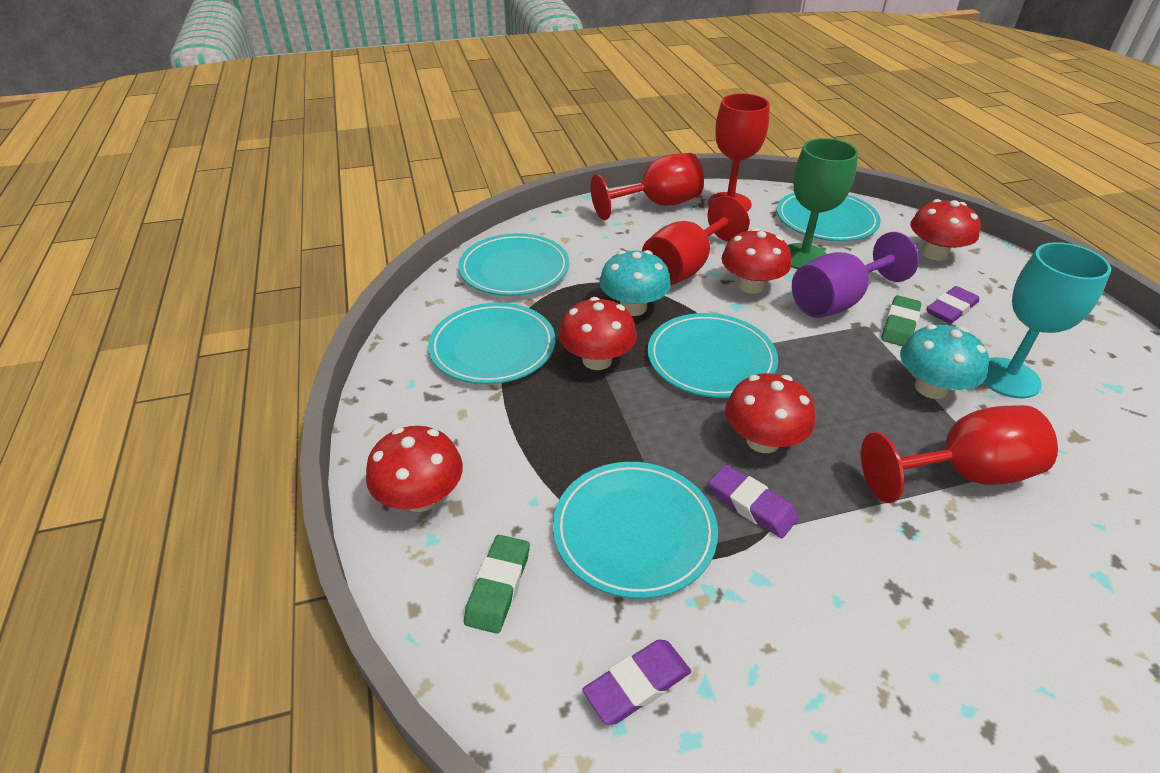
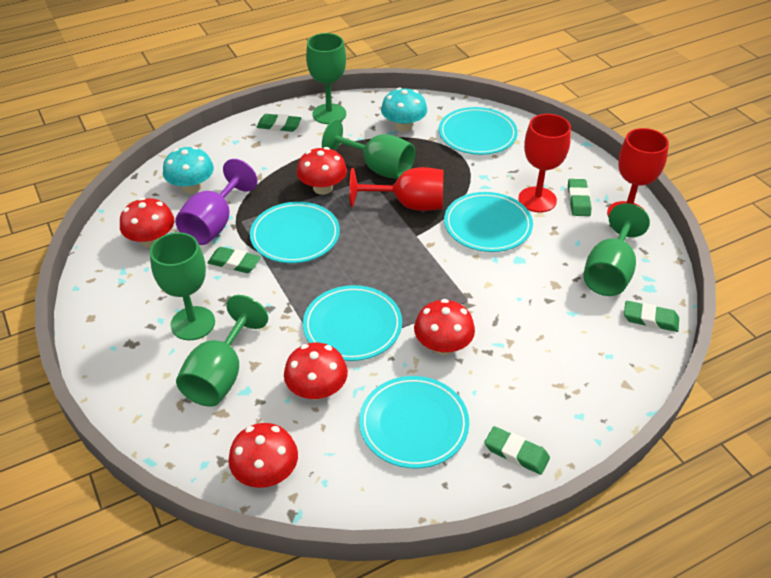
green eraser: [464,535,530,634] [881,295,921,346] = 2 -> [207,247,261,273] [257,114,301,132] [484,426,550,475] [568,179,591,216] [624,301,679,332] = 5
green goblet: [788,138,858,269] = 1 -> [150,232,215,340] [176,295,268,407] [306,33,346,124] [322,119,415,179] [583,203,650,296] = 5
purple eraser: [582,639,691,725] [708,465,799,538] [927,286,979,324] = 3 -> none = 0
red goblet: [591,153,704,220] [642,196,749,285] [708,93,770,211] [861,405,1058,503] = 4 -> [349,167,444,211] [518,114,571,212] [607,128,669,217] = 3
turquoise goblet: [983,242,1111,398] = 1 -> none = 0

